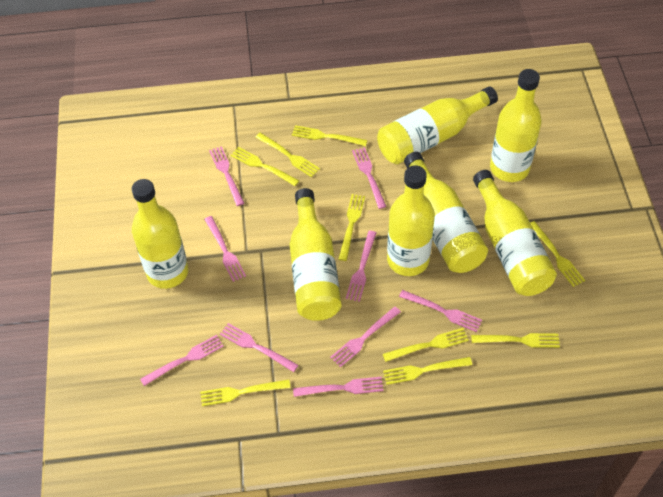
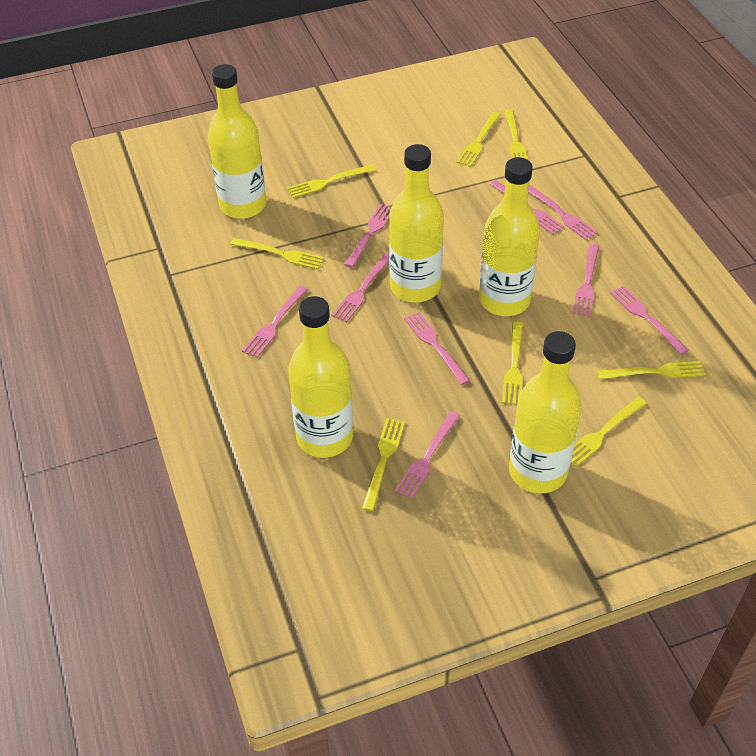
yellow bottle: [132,179,188,289] [290,188,342,321] [377,86,498,164] [387,165,435,276] [404,152,488,273] [473,170,557,296] [490,69,542,182] = 7 -> [208,64,266,219] [288,296,353,458] [389,144,444,303] [479,157,540,316] [509,331,582,494] = 5
yellow fork: [200,379,291,406] [231,147,299,186] [255,133,320,177] [292,125,367,146] [339,194,365,261] [383,328,469,362] [383,357,472,385] [471,333,560,348] [530,221,585,287] = 9 -> [230,238,324,270] [287,164,376,198] [362,418,405,511] [457,112,501,167] [502,322,523,404] [504,109,528,160] [571,397,647,467] [597,361,706,379] = 8

